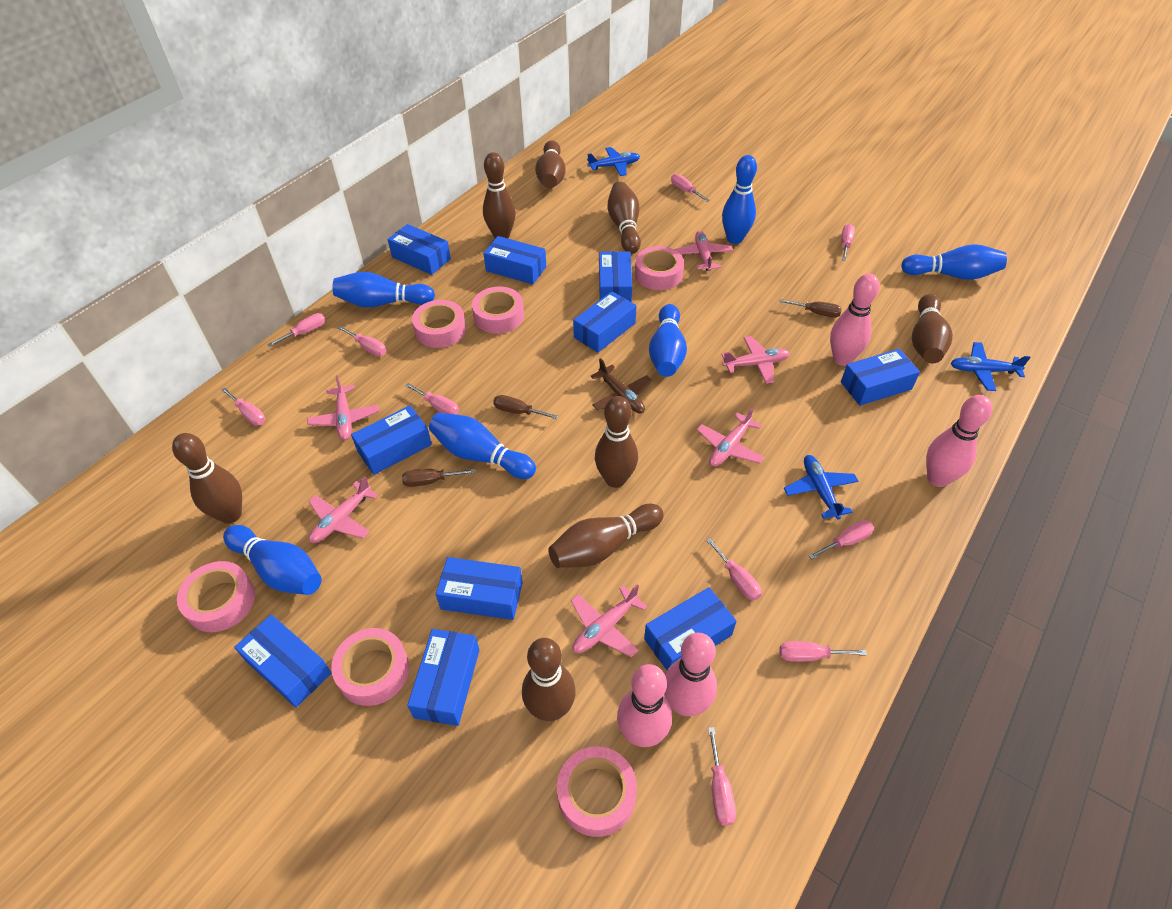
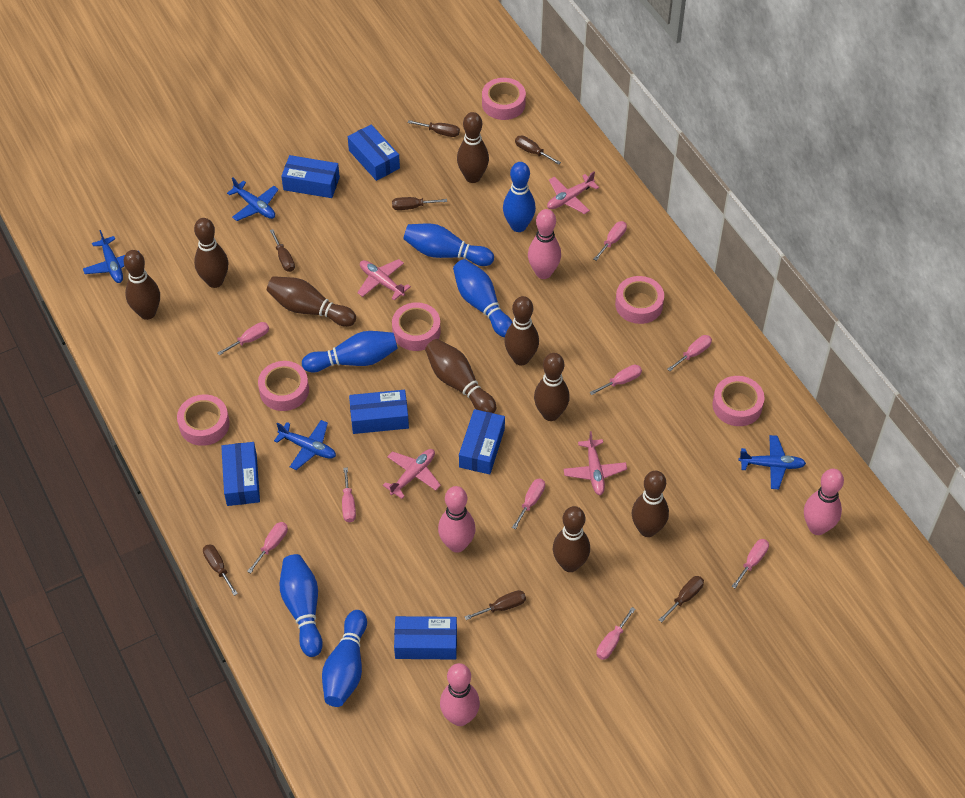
blue box: [234,614,331,708] [351,405,432,475] [388,224,451,275] [407,629,479,726] [436,557,523,620] [483,236,546,284] [573,291,636,353] [599,251,632,302] [644,587,736,670] [841,349,920,406] = 10 -> [221,442,260,506] [281,155,340,198] [348,125,400,181] [349,390,409,434] [394,616,457,659] [459,409,505,475] = 6
blue plane: [587,147,640,176] [784,455,858,520] [951,342,1031,391] = 3 -> [83,230,139,283] [227,177,279,221] [274,420,336,470] [739,435,806,489] = 4
brown bowling pin: [172,433,242,524] [483,152,516,238] [522,638,576,721] [535,140,566,188] [548,504,664,568] [595,396,638,488] [607,182,641,254] [912,294,953,363] = 8 -> [124,250,160,320] [194,218,228,288] [267,276,356,327] [425,339,497,413] [457,112,489,183] [504,296,539,365] [534,353,570,421] [553,506,590,572] [632,471,669,537] = 9
brown plane: [591,358,652,413] = 1 -> none = 0
brown screwdriver: [402,469,476,487] [493,395,558,419] [779,299,842,318] = 3 -> [203,544,238,596] [270,229,295,272] [392,197,447,210] [407,120,460,137] [464,590,526,620] [515,135,561,165] [659,576,704,622] = 7
pink plane: [307,376,379,440] [309,476,378,543] [571,584,647,657] [674,231,733,271] [697,407,764,467] [721,336,790,384] = 6 -> [357,259,411,300] [383,449,441,499] [547,171,599,214] [563,431,627,495] = 4
pink screwdriver: [221,388,265,426] [267,313,325,347] [338,326,386,356] [405,383,459,415] [671,174,710,202] [706,538,762,601] [708,727,736,826] [779,641,867,662] [808,520,874,559] [841,224,855,261] = 10 -> [217,322,269,355] [247,522,288,573] [342,467,356,522] [512,479,545,529] [589,365,642,395] [594,221,627,261] [596,607,635,660] [668,335,712,371] [732,539,769,589] = 9

